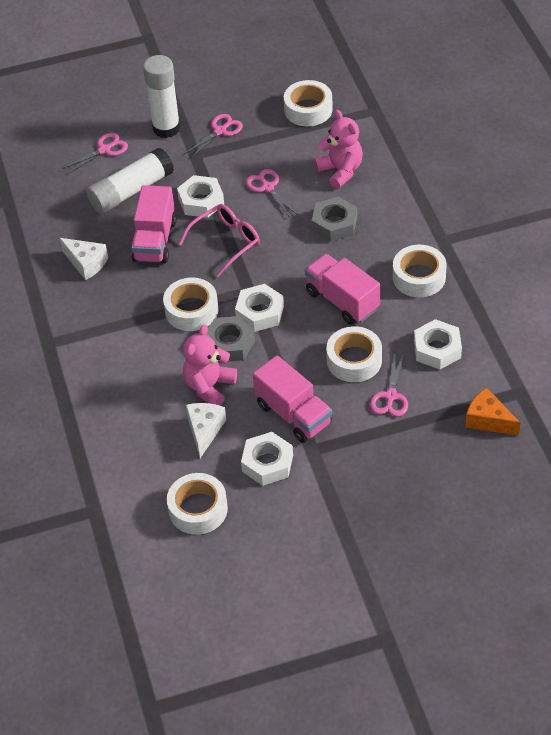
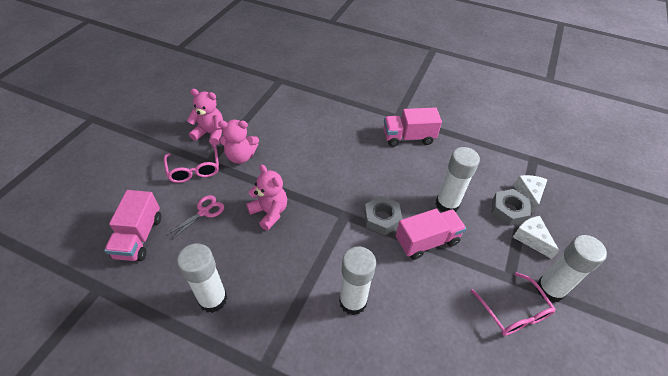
orange cheese: [465,388,520,436] = 1 -> none = 0
pink glasses: [179,204,260,277] = 1 -> [164,145,219,183] [471,272,556,336] = 2
pink scissors: [62,133,128,174] [184,114,243,159] [246,169,298,217] [370,354,408,417] = 4 -> [167,195,224,240] = 1
pink teddy bear: [183,324,237,406] [314,110,363,189] = 2 -> [187,89,223,145] [218,119,259,164] [246,164,287,230] = 3
white glue stick: [86,148,174,214] [143,55,181,138] = 2 -> [177,243,227,313] [339,247,376,315] [436,147,480,212] [536,235,607,303] = 4
white nut: [177,175,224,218] [235,284,284,332] [241,432,293,486] [414,319,462,369] = 4 -> none = 0
white tape: [163,278,218,331] [167,473,228,535] [284,80,333,126] [326,326,382,382] [393,245,446,297] = 5 -> none = 0

